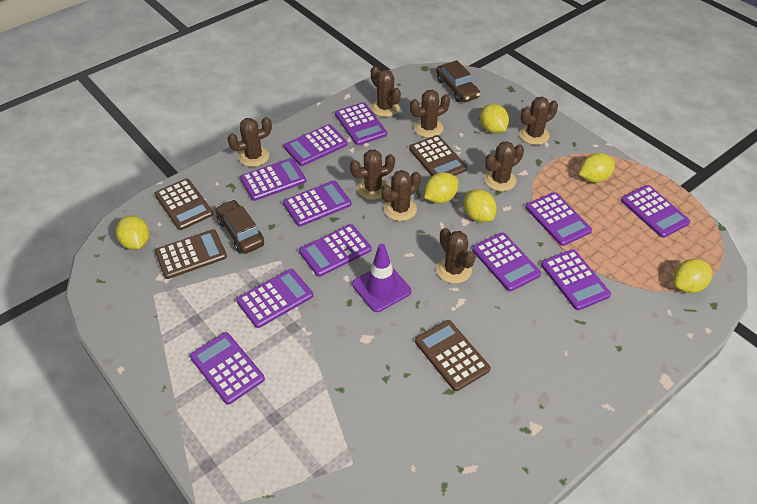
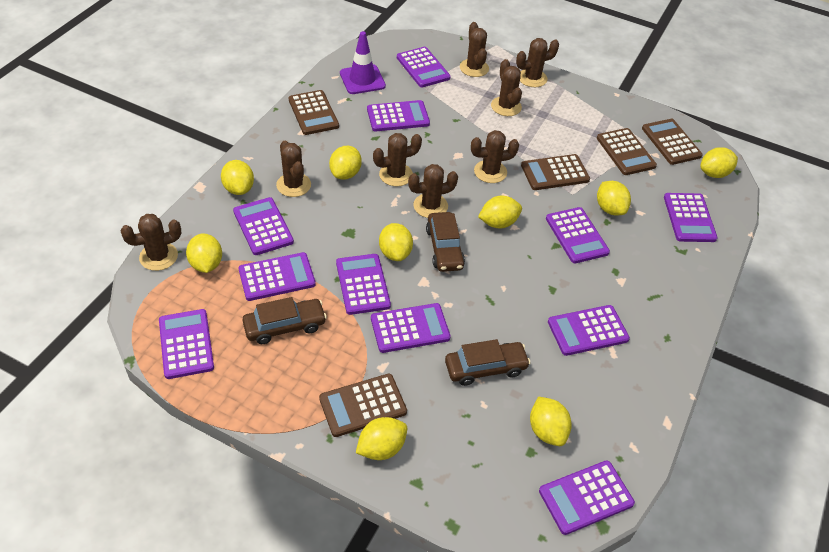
brown calculator: [154,178,213,230] [155,229,227,279] [409,135,467,176] [415,320,490,391] = 4 -> [288,90,339,135] [319,374,407,437] [521,154,590,190] [597,128,657,175] [642,119,703,165] = 5
brown car: [215,200,264,254] [436,60,480,102] = 2 -> [243,297,327,344] [426,212,465,272] [445,339,531,386] = 3
yellow lemon: [116,215,149,250] [424,172,458,203] [464,189,497,222] [480,104,509,133] [579,153,615,183] [673,259,712,293] = 6 -> [186,233,222,273] [221,160,254,195] [329,146,362,180] [356,417,407,460] [379,223,413,261] [478,196,522,228] [530,396,572,446] [597,181,631,215] [700,147,738,178] = 9

